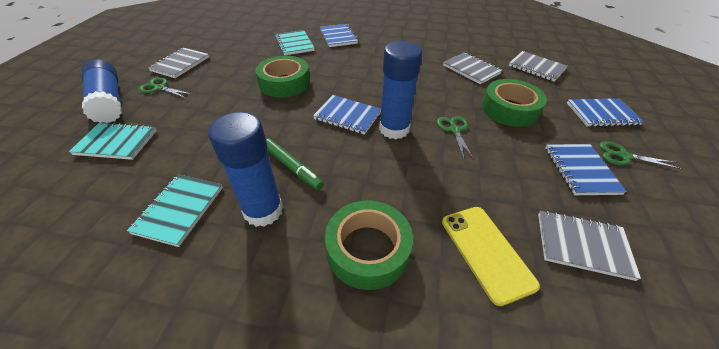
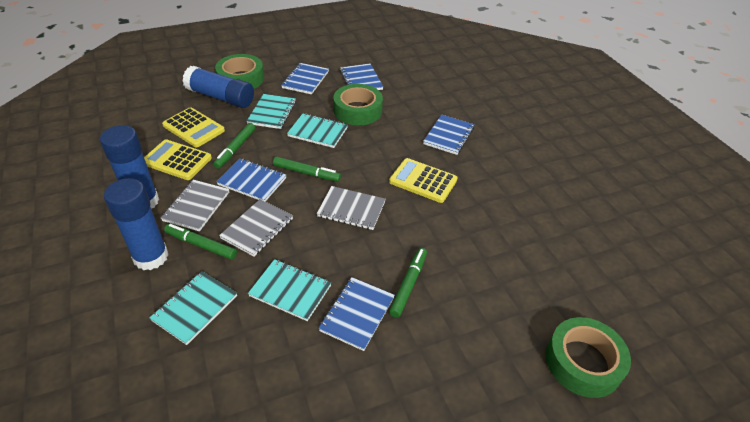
blue notebook: [313,95,381,135] [320,24,358,47] [545,144,627,195] [567,98,644,127] = 4 -> [216,159,286,202] [281,63,329,94] [318,277,395,351] [340,64,383,90] [423,115,474,155] = 5
green marker: [266,139,324,190] = 1 -> [164,224,237,260] [213,123,255,169] [273,157,341,182] [389,248,427,318] = 4
green scissors: [139,77,193,98] [437,116,474,160] [599,141,682,169] = 3 -> none = 0
grey notebook: [148,48,209,78] [443,53,502,84] [509,51,567,82] [538,210,641,281] = 4 -> [161,180,229,231] [219,199,293,256] [317,186,386,230] = 3
turquoise notebook: [69,122,157,160] [127,174,223,247] [275,30,315,56] = 3 -> [149,271,237,345] [247,94,296,129] [248,259,331,321] [287,113,348,148] = 4
yellow calculator: none = 0 -> [144,139,212,180] [162,107,225,147] [389,158,458,203] = 3
yellow phone: [442,207,540,306] = 1 -> none = 0

